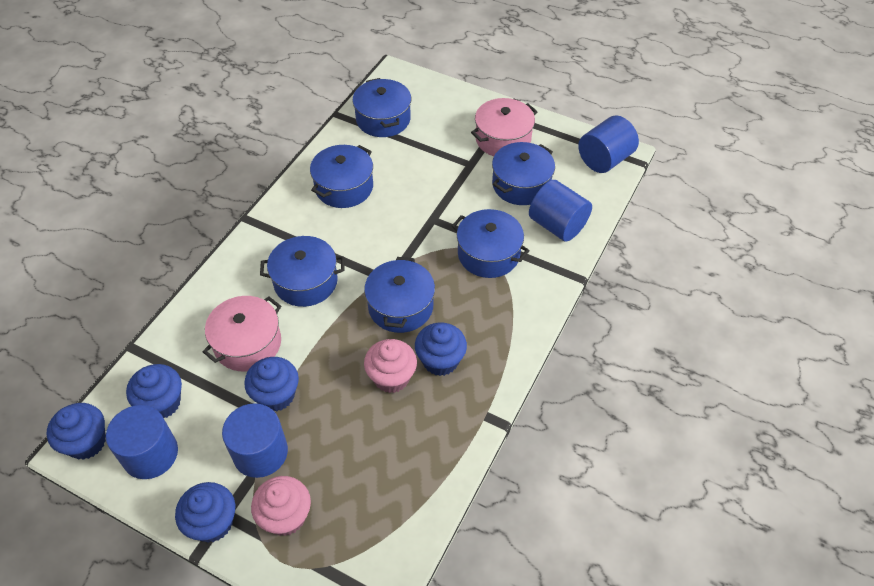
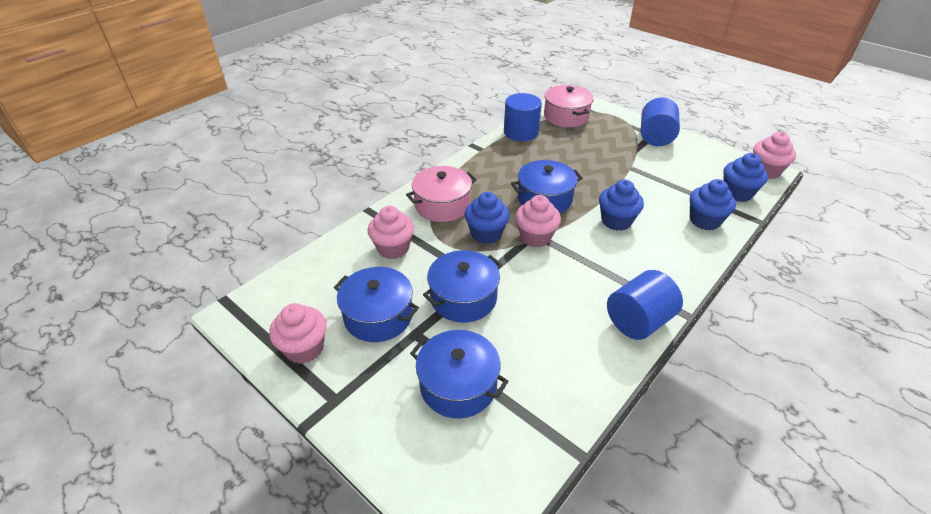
blue cupcake: [46,403,106,460] [126,364,182,418] [175,482,235,543] [244,357,299,412] [415,323,467,376] = 5 -> [465,192,510,244] [599,180,644,231] [690,179,736,230] [723,153,768,202] = 4
blue cylinder: [106,405,178,479] [222,403,288,478] [529,180,592,241] [578,115,639,173] = 4 -> [504,93,542,141] [607,270,683,340] [641,97,680,146] = 3
blue pot: [260,236,344,307] [310,145,373,208] [352,78,411,137] [364,257,435,333] [452,209,530,278] [492,142,555,205] = 6 -> [333,267,419,342] [410,330,509,418] [423,250,502,322] [511,160,583,213] = 4
pink cupcake: [251,476,311,536] [364,339,417,393] = 2 -> [269,303,327,364] [368,206,414,259] [515,195,561,248] [753,132,796,179] = 4

